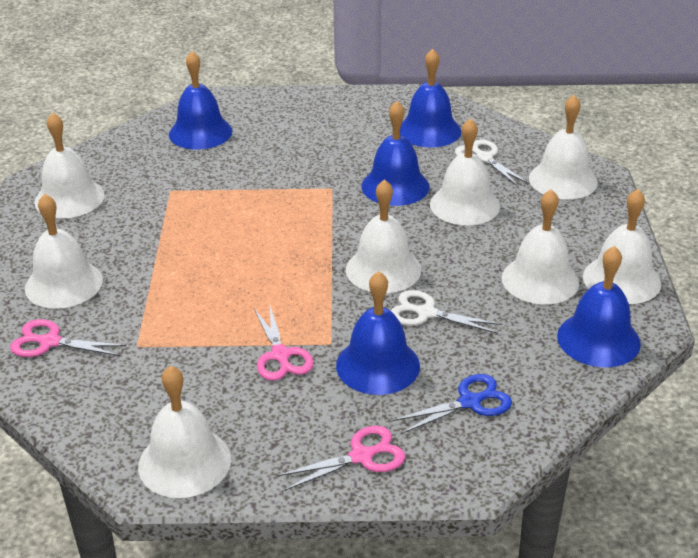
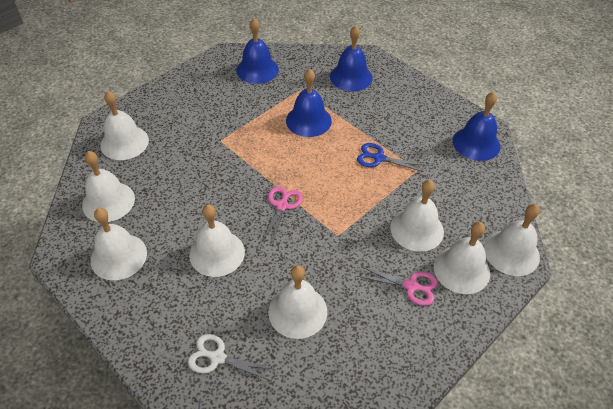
blue bell: [169,51,232,149] [336,271,420,395] [361,101,430,206] [400,49,461,148] [557,246,641,367] = 5 -> [236,18,279,84] [286,69,332,137] [330,25,373,91] [453,92,500,161] = 4
pink scissors: [10,319,126,357] [254,303,314,381] [277,426,405,491] = 3 -> [262,186,303,245] [357,266,438,306] = 2
white scissors: [391,290,502,334] [455,139,530,187] = 2 -> [188,334,276,381] = 1

